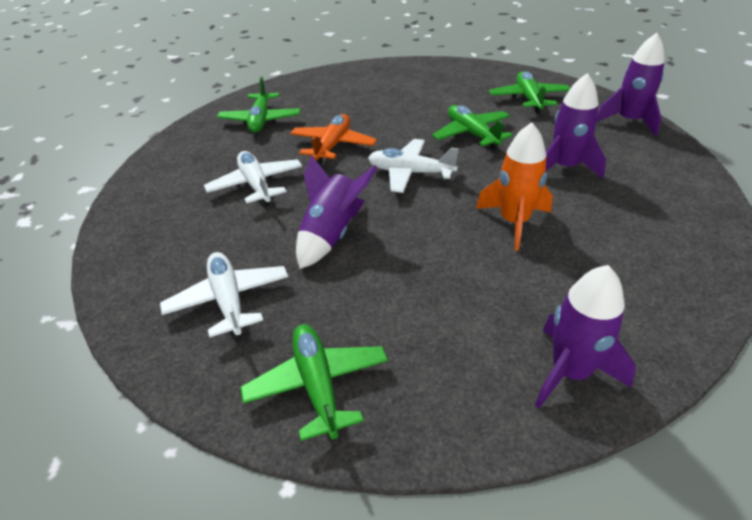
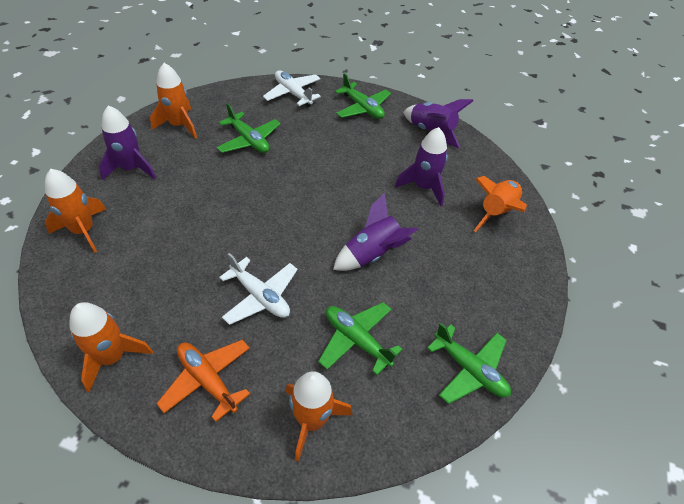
orange rocket: [476,123,553,251] = 1 -> [45,169,106,253] [69,302,153,393] [150,63,197,139] [286,371,352,462] [474,176,527,232] = 5
white plane: [160,252,288,337] [204,151,302,206] [368,139,459,193] = 3 -> [219,253,298,325] [263,70,321,107] = 2

